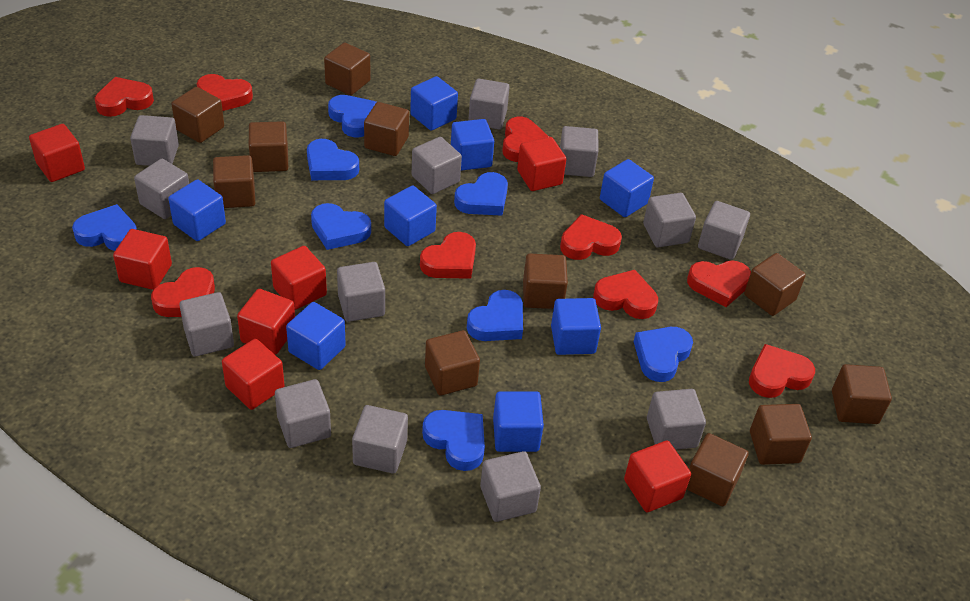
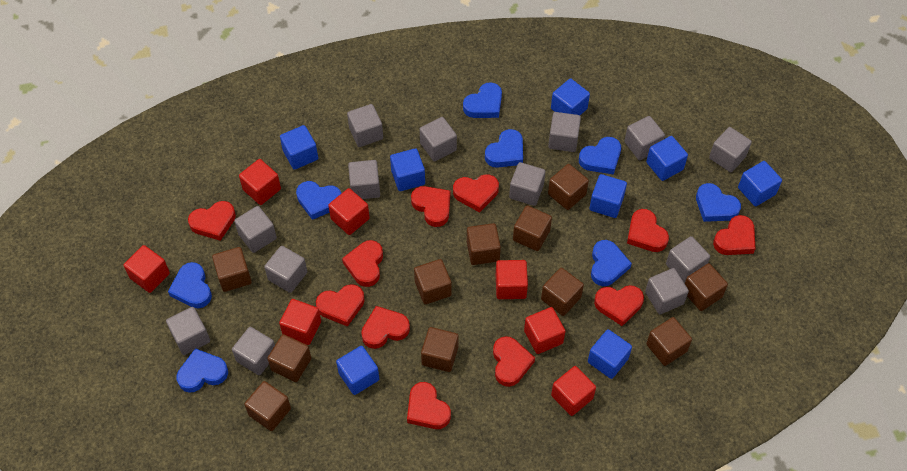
red heart: [95,77,154,117] [151,267,215,317] [197,74,253,111] [420,232,476,279] [502,117,549,162] [560,214,622,260] [593,270,658,319] [687,261,751,307] [749,344,815,398] = 9 -> [188,201,236,241] [316,284,365,327] [342,240,383,287] [361,306,410,349] [407,382,451,429] [411,186,450,227] [453,174,499,213] [493,336,535,387] [594,285,644,326] [627,209,669,252] [713,215,756,255] = 11

